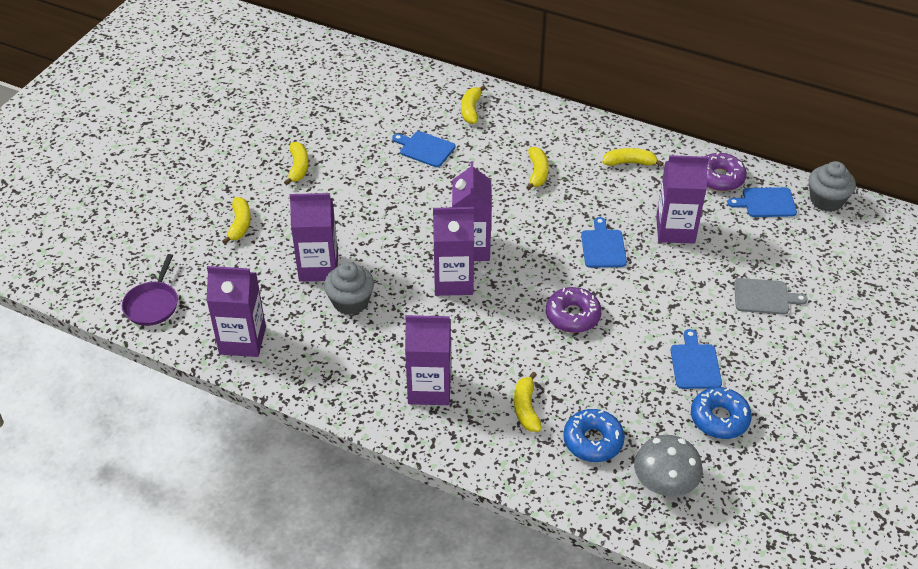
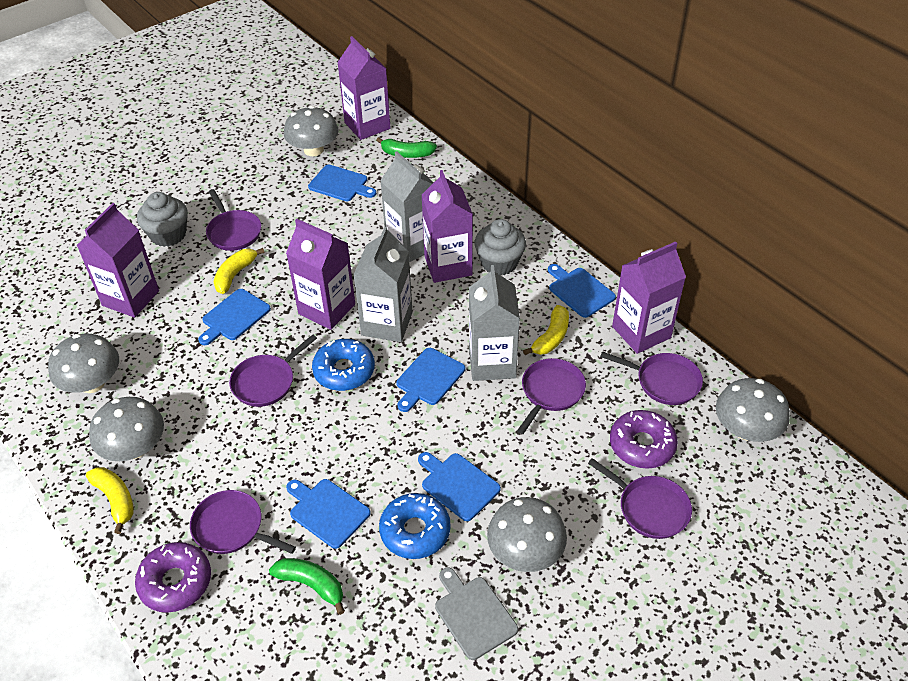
blue cutting board: [392,131,455,167] [581,217,627,268] [670,329,722,389] [727,187,797,217] = 4 -> [198,289,271,345] [286,479,371,549] [308,165,376,201] [396,348,465,412] [418,452,501,521] [548,264,616,318] = 6
green banana: none = 0 -> [269,558,345,615] [376,137,437,158] = 2
grey carton: none = 0 -> [354,227,413,342] [380,151,434,262] [469,265,520,381] = 3
grey mushroom: [634,435,703,497] = 1 -> [48,334,119,393] [89,397,164,461] [284,106,339,156] [487,497,567,572] [716,378,790,442] = 5
purple carton: [206,266,266,357] [289,193,338,282] [405,314,451,405] [433,207,474,296] [452,161,492,261] [656,155,709,244] = 6 -> [77,203,159,318] [286,219,355,330] [337,36,391,140] [422,170,473,283] [612,241,686,354] = 5
purple pan: [122,254,178,326] = 1 -> [190,490,296,554] [206,189,261,251] [229,335,317,407] [517,358,586,434] [588,458,692,539] [600,351,703,405] = 6
yellow banana: [222,197,251,244] [284,142,309,185] [461,85,486,124] [514,371,542,432] [526,147,549,190] [602,148,664,167] = 6 -> [86,467,134,534] [214,248,264,294] [523,305,569,355] = 3

